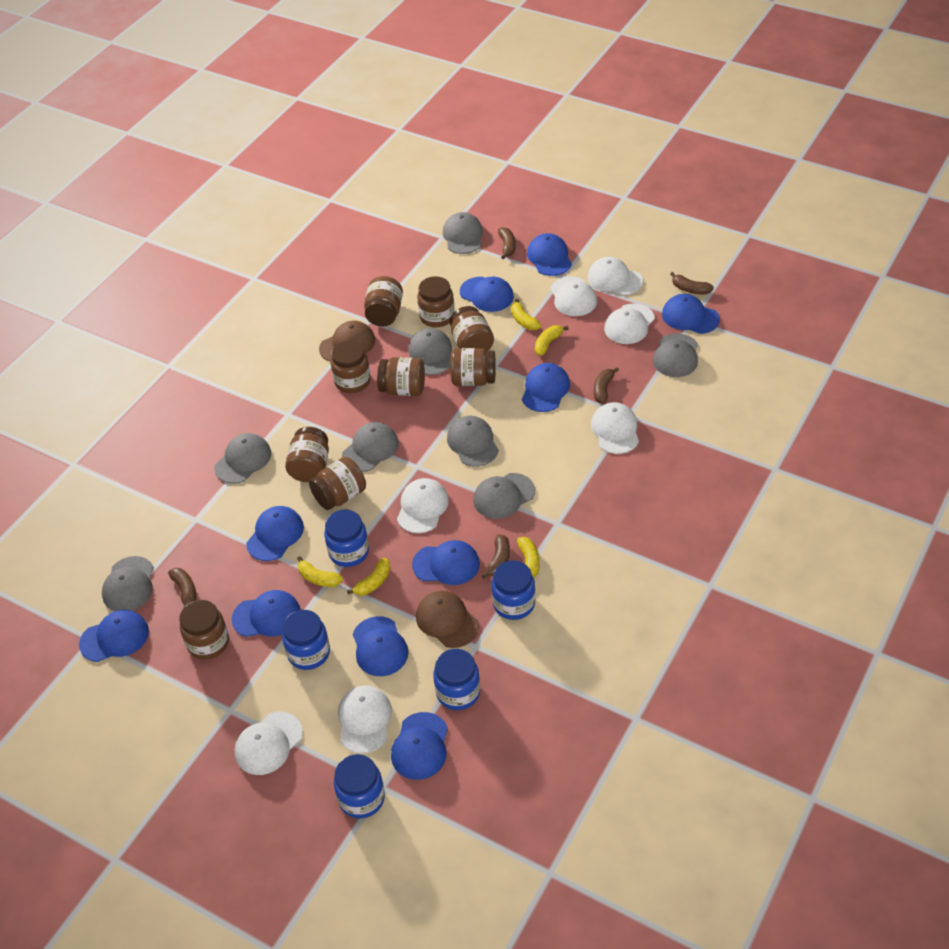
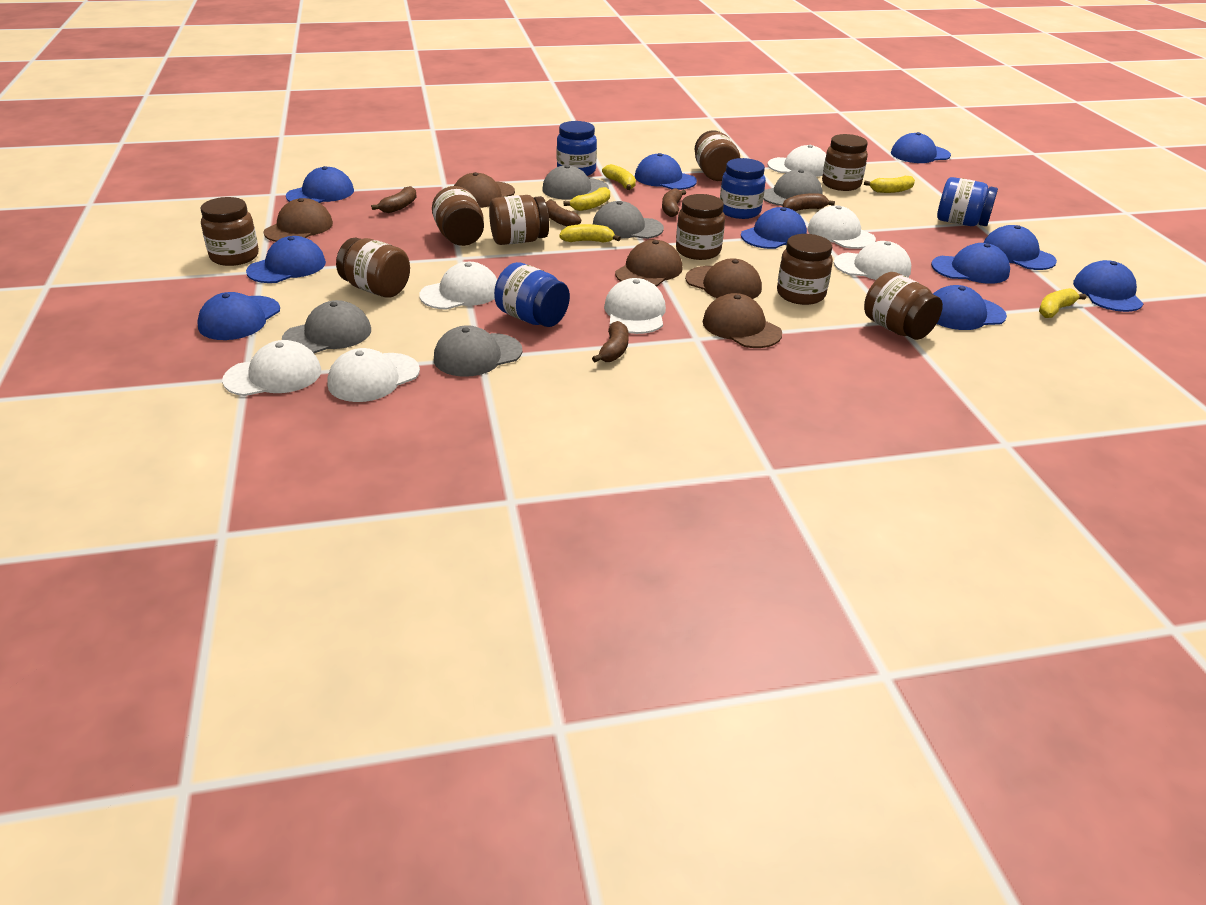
blue jar: [282,610,330,670] [324,509,369,567] [334,754,385,819] [433,649,480,710] [491,560,536,620] = 5 -> [494,262,570,327] [557,121,597,176] [720,158,766,219] [937,177,998,226] = 4
brown cap: [319,321,375,362] [416,591,479,648] = 2 -> [264,198,333,242] [454,172,515,208] [615,240,682,287] [685,258,762,299] [703,293,782,348] = 5
grey cap: [102,556,153,611] [214,433,271,484] [342,422,399,472] [408,328,452,375] [443,212,483,254] [447,416,499,466] [473,473,535,519] [653,333,698,377] = 8 -> [282,300,371,353] [434,325,522,377] [542,165,609,200] [593,201,664,239] [763,170,823,206] = 5

